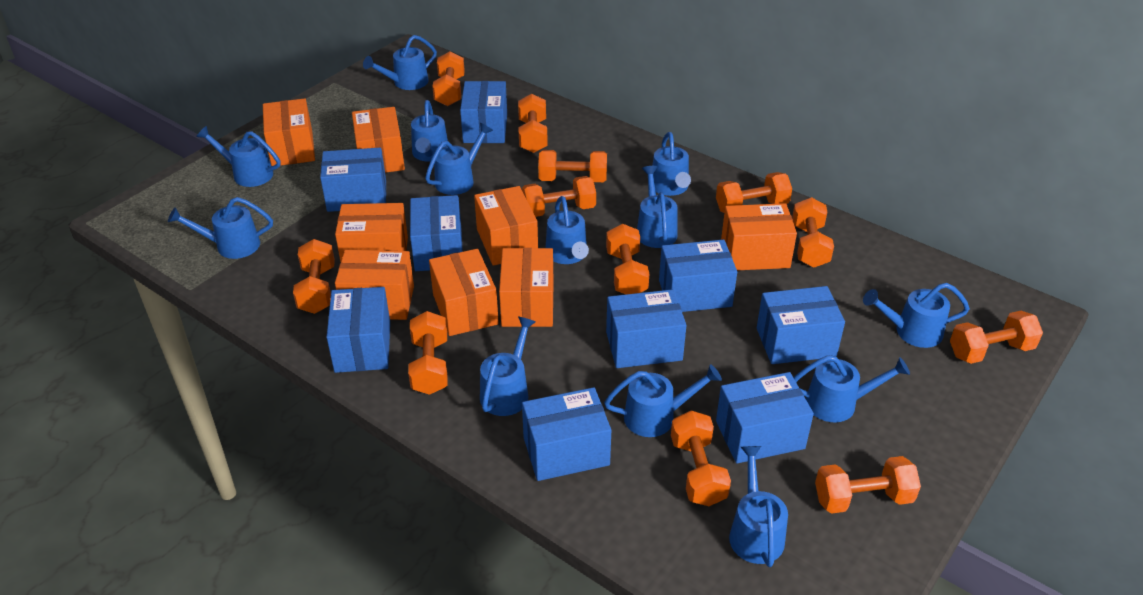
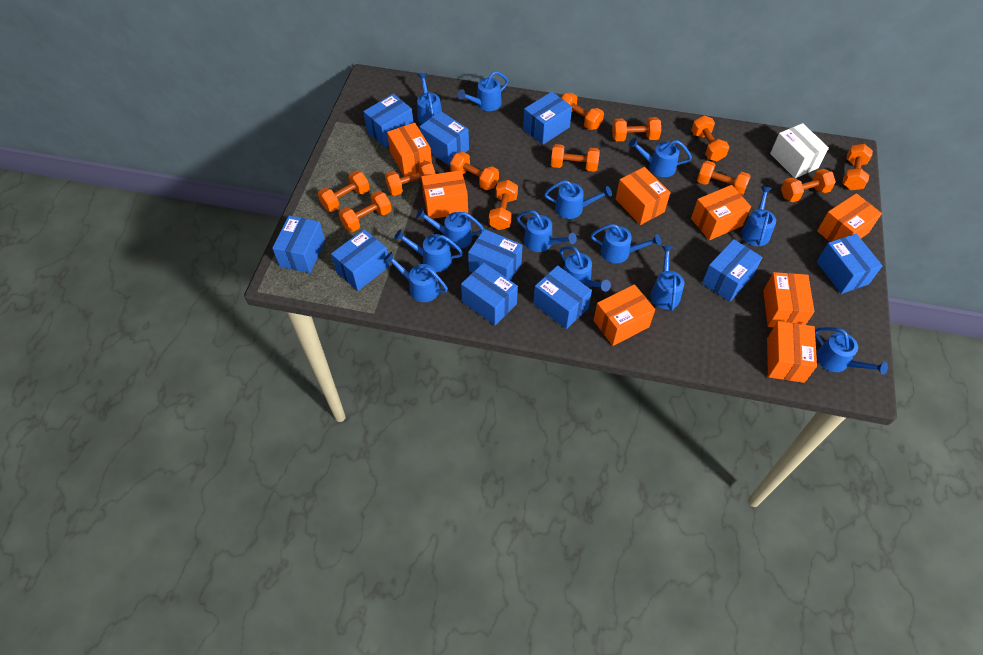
blue box: [320,148,386,212] [326,287,390,373] [410,195,463,271] [460,81,507,143] [522,387,611,481] [606,289,686,368] [659,239,737,312] [716,372,814,463] [757,286,845,364] = 9 -> [272,216,325,273] [331,229,390,291] [363,94,413,147] [420,111,469,165] [461,263,518,325] [468,229,523,281] [523,92,572,145] [533,265,592,329] [702,239,763,302] [817,234,883,294] = 10
white box: none = 0 -> [770,123,829,178] = 1

